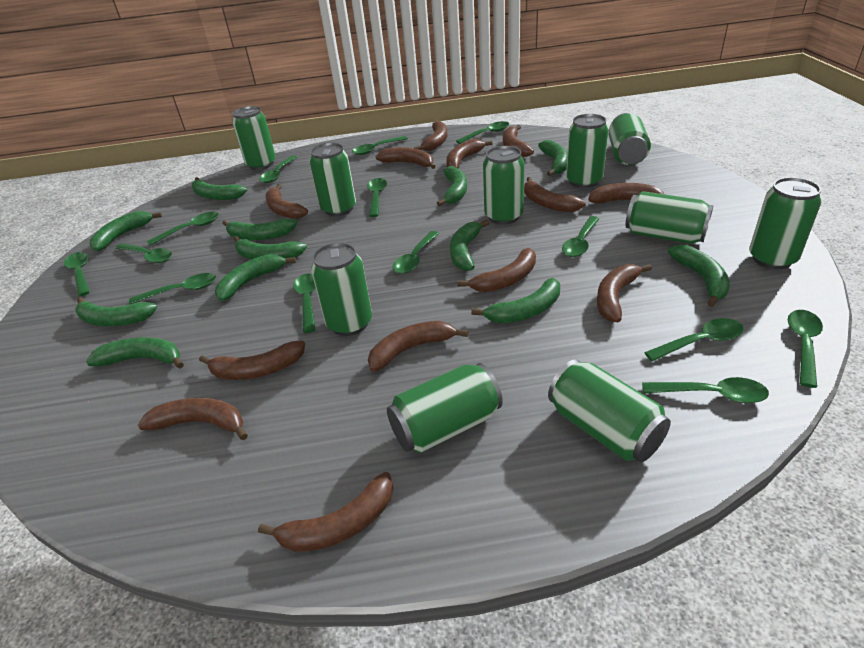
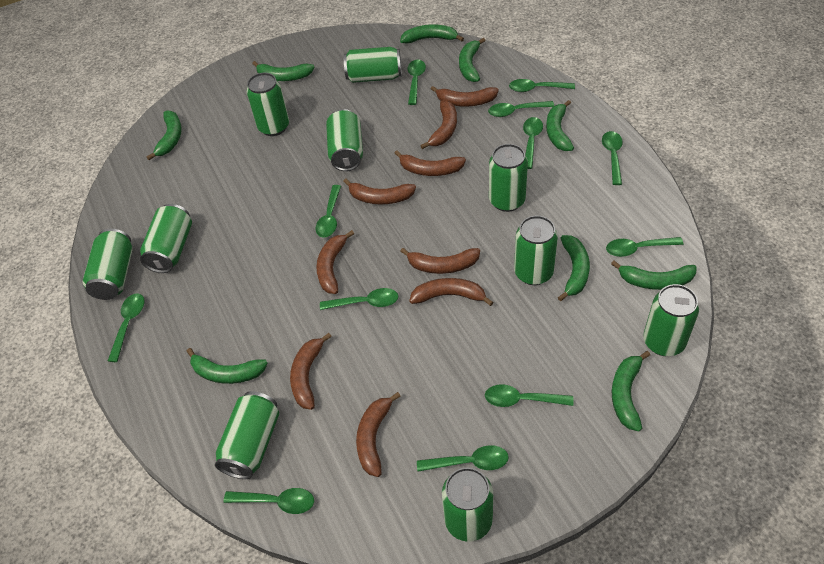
brown banana: [138,398,248,440] [199,341,305,380] [258,472,393,552] [265,184,308,219] [368,321,468,372] [376,147,436,169] [414,121,448,151] [446,139,493,168] [457,248,536,292] [503,125,534,157] [524,177,586,212] [588,183,664,203] [597,264,652,322] = 13 -> [290,333,332,410] [316,230,354,294] [343,179,416,204] [356,392,400,477] [394,150,466,176] [400,248,480,274] [409,278,493,306] [420,100,457,149] [431,86,499,107] = 9
green banana: [75,297,157,326] [86,337,184,369] [90,211,162,251] [192,177,247,200] [215,254,296,301] [222,219,297,240] [234,236,307,259] [437,166,467,206] [450,220,490,271] [471,278,560,323] [538,140,568,176] [668,245,730,307] = 12 -> [147,110,182,160] [186,348,268,384] [252,61,314,81] [400,24,464,44] [459,38,486,82] [546,100,574,151] [558,235,590,301] [611,261,697,290] [612,351,650,431] = 9
green spoon: [64,252,90,296] [115,243,172,263] [129,273,216,304] [147,212,219,246] [259,155,298,183] [293,274,316,333] [352,136,408,155] [367,178,387,217] [393,231,439,274] [456,121,509,144] [562,216,599,257] [642,377,769,403] [644,318,744,361] [788,310,823,388] = 14 -> [108,293,144,362] [224,488,314,514] [315,185,341,238] [320,288,398,310] [408,60,426,105] [417,445,509,472] [485,384,574,407] [488,101,554,117] [509,79,575,92] [523,117,543,169] [602,131,623,185] [606,237,683,257] = 12

